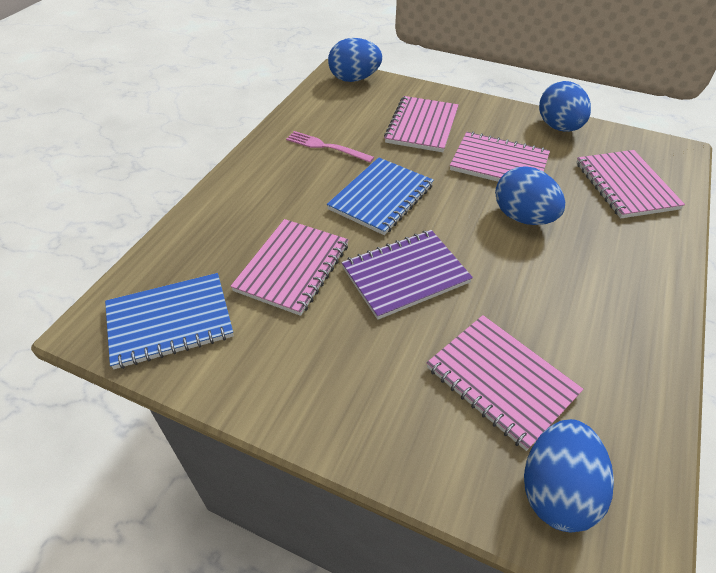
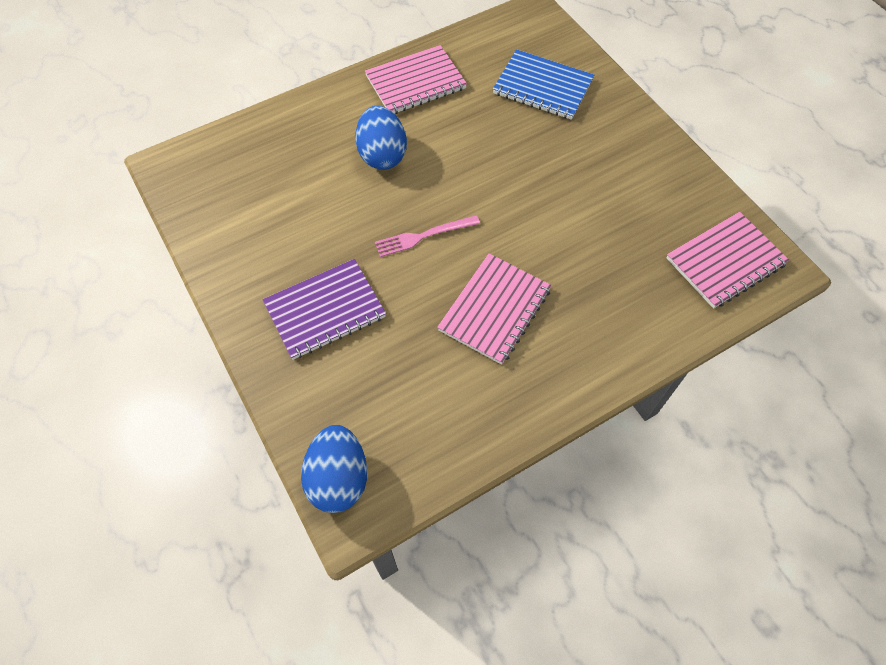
blue egg: [328,38,382,82] [495,166,565,225] [524,419,614,532] [539,81,591,132] = 4 -> [301,425,367,513] [355,106,407,170] = 2
blue notebook: [105,273,233,369] [327,157,434,235] = 2 -> [493,50,594,120] = 1
pink notebook: [230,219,349,316] [384,96,459,152] [427,315,583,451] [450,132,550,182] [576,150,685,218] = 5 -> [365,45,467,114] [437,253,552,365] [666,212,789,309] = 3

